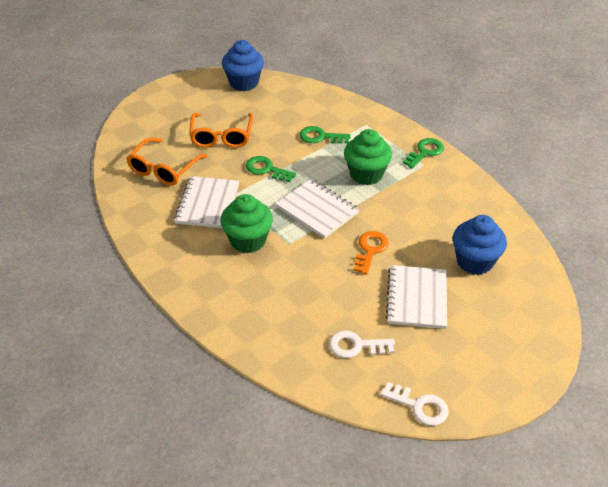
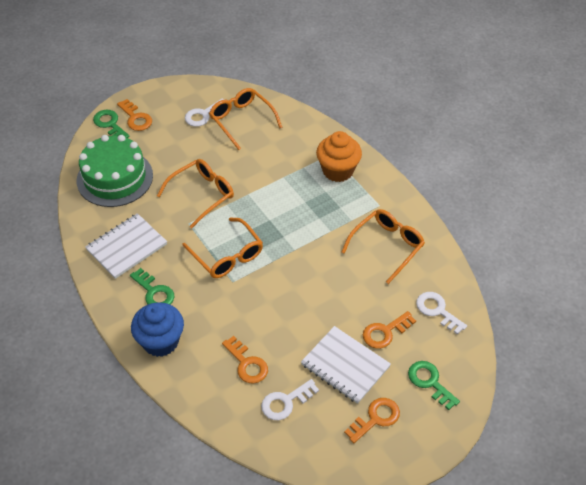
blue cupcake: [222,40,264,91] [453,215,507,275] = 2 -> [131,302,184,357] = 1
green cake: none = 0 -> [77,135,153,207] = 1
green cupcake: [220,194,273,253] [344,129,392,185] = 2 -> none = 0
orange cupcake: none = 0 -> [316,131,362,182] = 1
orange glasses: [126,138,207,186] [189,113,253,148] = 2 -> [157,159,234,228] [182,217,263,278] [209,88,282,150] [342,209,425,284] = 4
orange key: [353,231,389,274] = 1 -> [117,99,152,131] [222,336,268,384] [344,398,400,443] [363,311,416,349] = 4
white key: [329,331,395,358] [380,382,449,426] = 2 -> [185,98,224,127] [261,379,319,420] [416,292,467,335] = 3
white notebook: [174,176,239,228] [276,179,360,239] [386,265,447,329] = 3 -> [85,213,167,279] [301,326,391,404] = 2

